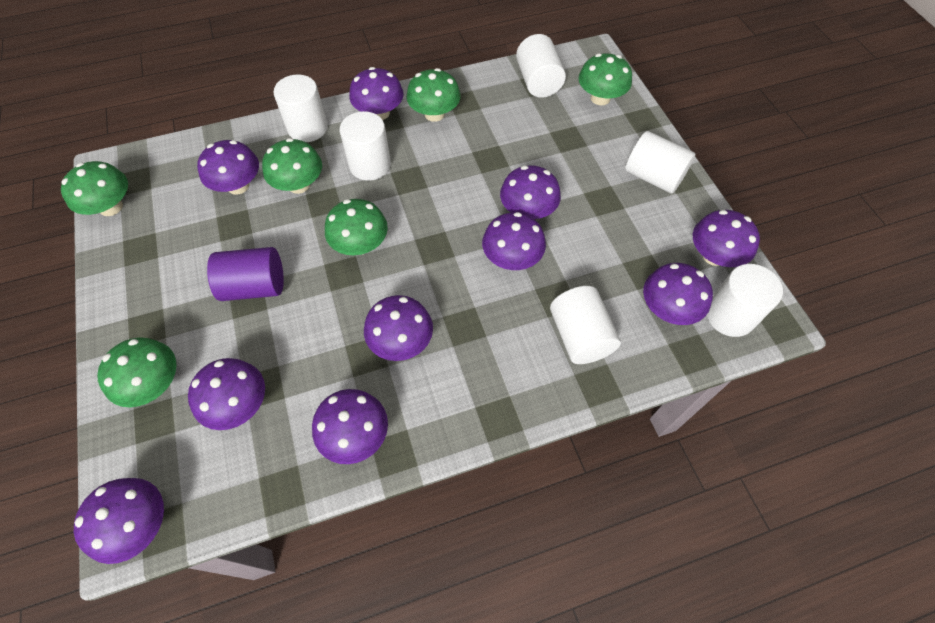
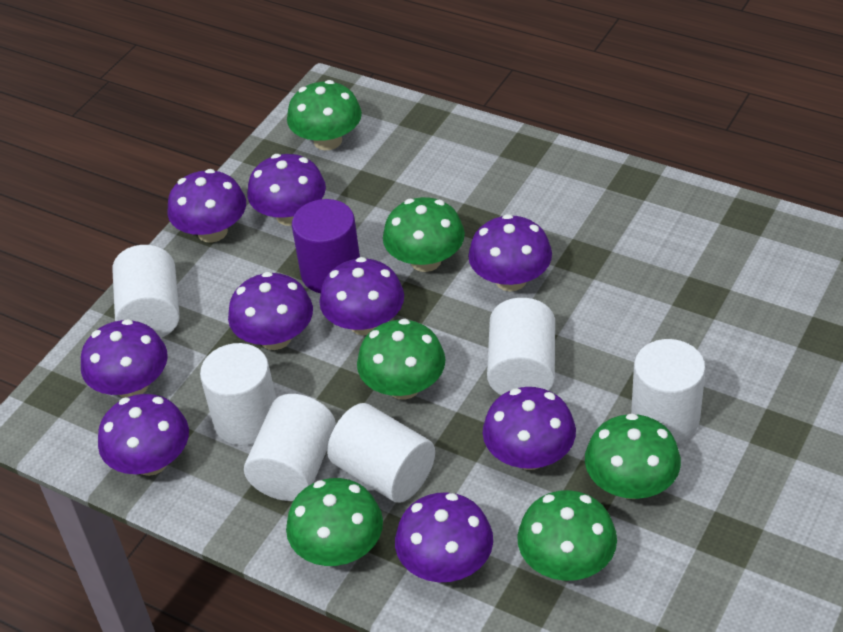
purple mushroom: [74,478,164,564] [188,358,265,430] [197,140,259,195] [312,389,388,464] [349,67,404,120] [364,295,433,361] [482,212,546,270] [500,165,561,219] [643,263,713,325] [693,210,760,267] = 10 -> [81,319,168,398] [98,394,189,476] [167,169,246,243] [228,272,313,350] [247,154,326,226] [319,257,404,335] [395,492,493,582] [468,214,552,291] [483,387,576,470] = 9

